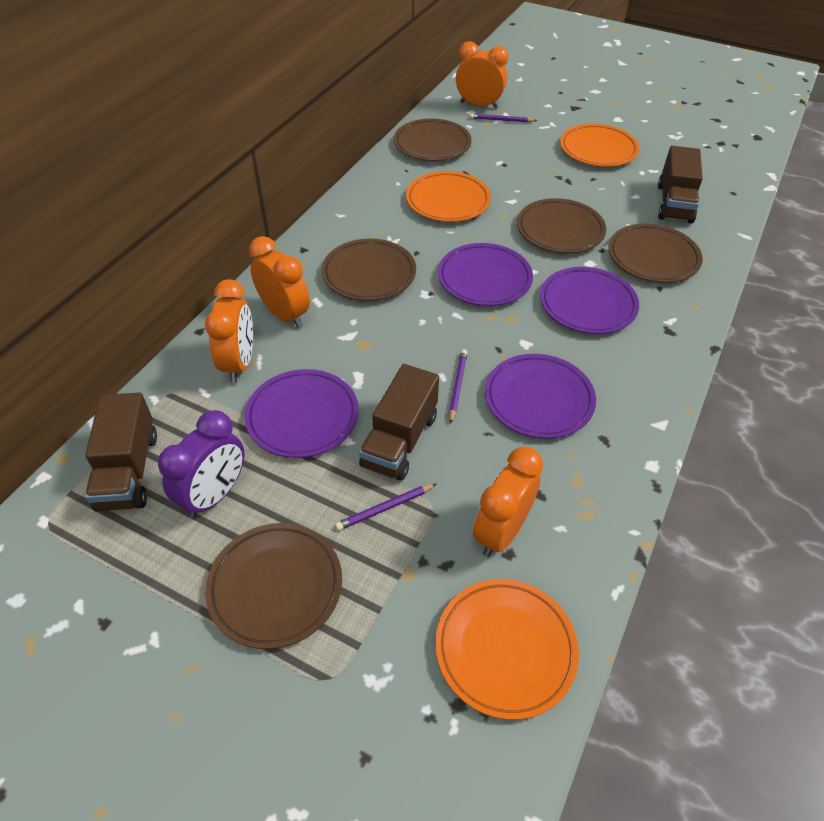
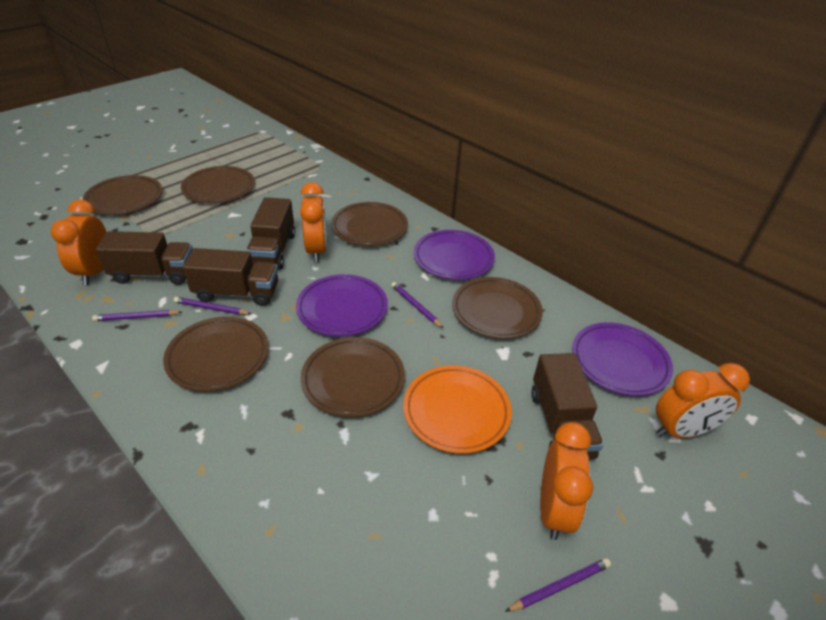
brown plate: [205,523,342,649] [322,239,416,301] [394,119,472,161] [517,198,606,253] [609,223,703,283] = 5 -> [83,175,163,215] [163,316,269,391] [181,166,255,203] [301,337,405,417] [331,202,408,246] [452,277,543,339] = 6
brown truck: [85,392,157,511] [359,364,439,481] [658,146,703,224] = 3 -> [96,231,193,285] [183,248,278,306] [246,197,295,270] [531,353,603,459] = 4
orange plate: [406,171,491,222] [435,579,579,720] [560,124,639,167] = 3 -> [403,365,512,454] = 1
purple clock: [158,410,245,518] = 1 -> none = 0
purple pencil: [335,484,436,531] [449,349,468,424] [470,113,537,123] = 3 -> [92,310,182,321] [174,297,251,315] [391,282,443,328] [505,558,611,612] = 4
purple plate: [245,369,359,458] [438,243,533,306] [485,354,596,439] [540,267,639,334] = 4 -> [296,274,388,337] [414,230,495,280] [572,322,673,396] = 3

